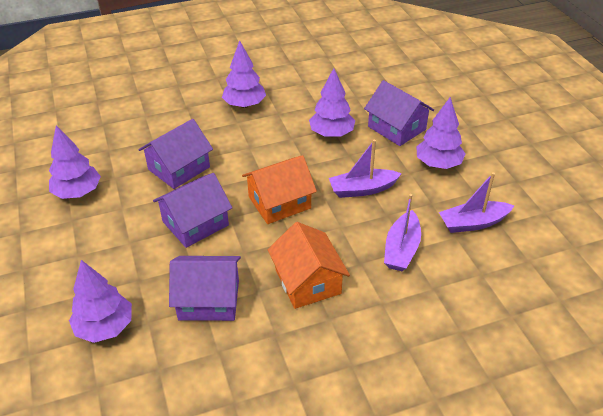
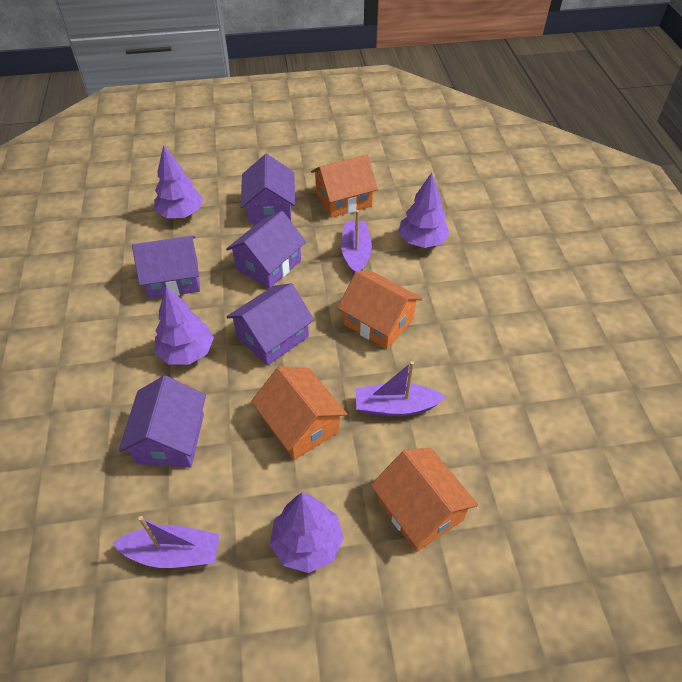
orange house: [242,155,317,224] [268,222,350,309] = 2 -> [251,366,347,460] [311,155,378,218] [337,270,423,349] [371,448,478,552] = 4
purple house: [138,119,213,189] [153,173,232,248] [169,256,241,321] [364,80,434,146] = 4 -> [119,375,206,468] [132,236,200,299] [226,211,306,288] [226,283,314,366] [241,154,295,224] = 5
purple tree: [49,126,101,199] [69,260,132,343] [222,40,266,108] [309,68,355,137] [416,97,466,169] = 5 -> [154,145,203,218] [155,287,214,365] [270,493,344,573] [398,173,450,248] = 4

